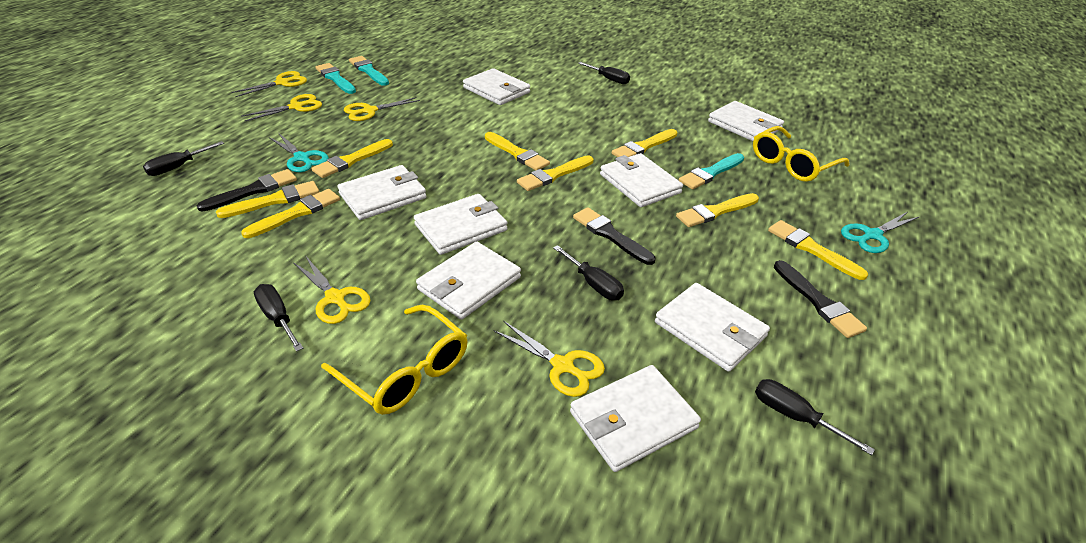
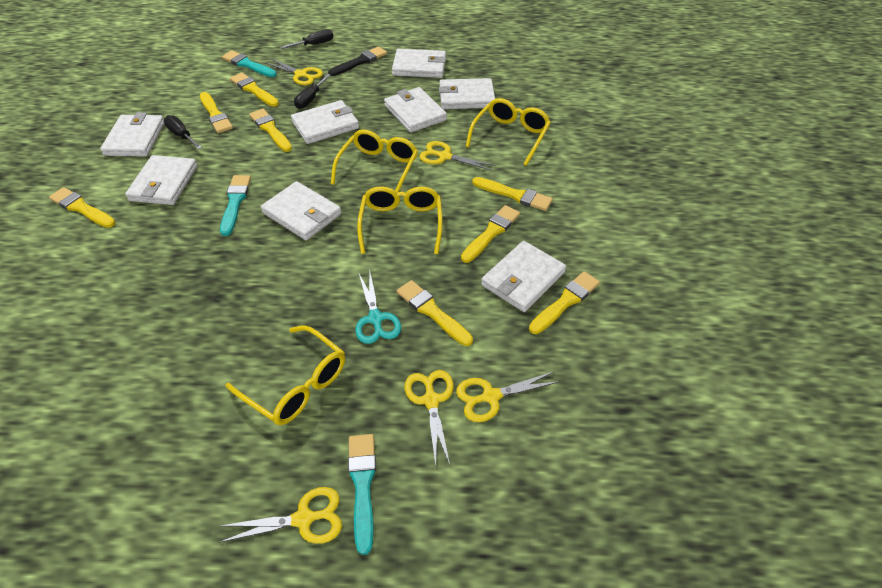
black brush: [197,169,297,212] [573,207,656,265] [774,260,867,338] = 3 -> [328,46,387,76] = 1
black screwdriver: [143,141,224,176] [254,284,303,352] [553,245,624,300] [578,62,630,84] [755,379,875,456] = 5 -> [164,115,202,149] [280,29,333,49] [294,74,331,109] = 3
turquoise scissors: [269,134,329,172] [841,212,919,253] = 2 -> [355,272,401,344] = 1
yellow glasses: [321,305,467,415] [753,126,849,182] = 2 -> [225,325,345,425] [331,129,418,193] [357,186,443,254] [466,98,551,166] = 4

